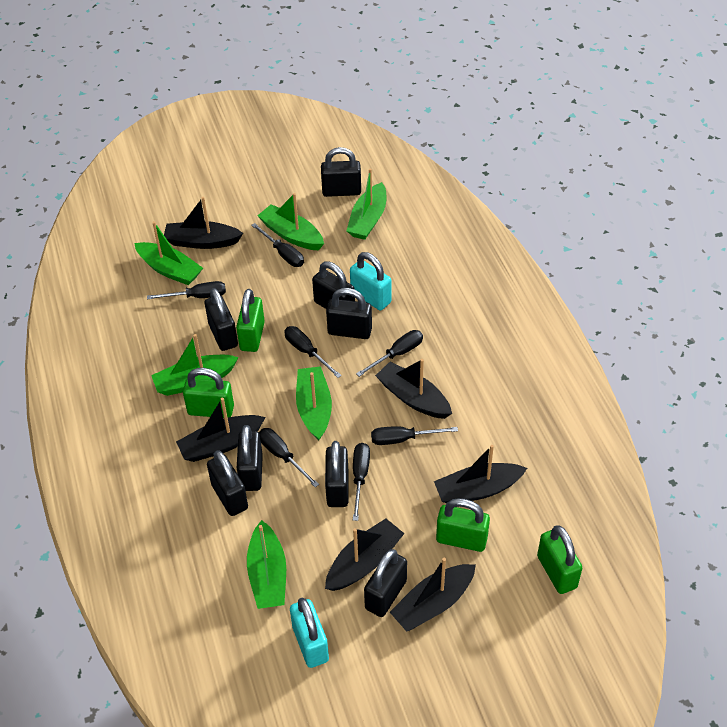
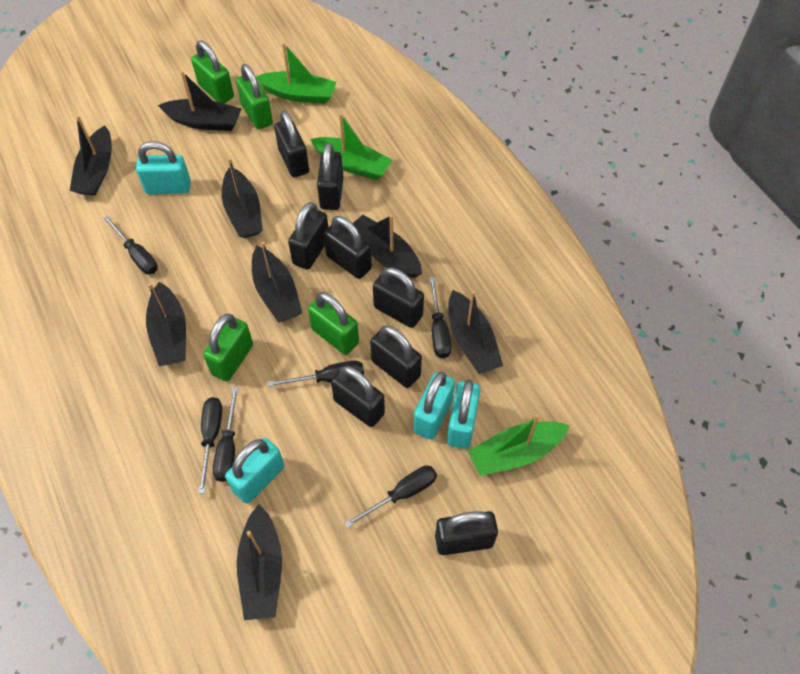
black boat: [164,197,243,249] [176,398,265,462] [325,518,404,591] [375,359,452,419] [390,558,476,632] [434,445,527,504] = 6 -> [70,115,112,195] [146,282,186,366] [158,71,242,131] [222,158,263,238] [237,504,282,620] [252,242,302,323] [353,214,422,278] [448,290,503,374] = 8
black screwdriver: [147,281,226,299] [251,223,304,267] [259,428,319,487] [284,326,342,378] [353,443,370,521] [356,330,423,377] [371,426,458,445] = 7 -> [103,216,158,274] [198,397,222,494] [213,387,238,482] [268,361,364,387] [345,466,437,528] [429,277,451,358] = 6
green boat: [134,221,203,285] [151,334,239,396] [247,520,286,609] [257,193,324,250] [296,366,332,440] [347,168,386,240] = 6 -> [256,42,336,104] [310,113,392,180] [468,414,570,476] = 3
turquoise padlock: [290,598,329,668] [350,252,391,310] = 2 -> [136,141,191,194] [225,438,284,504] [413,371,455,440] [447,379,481,449] = 4

